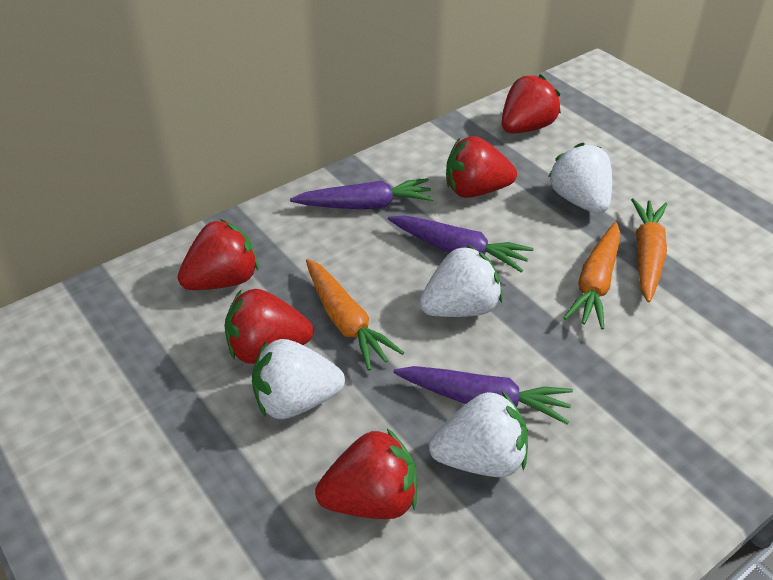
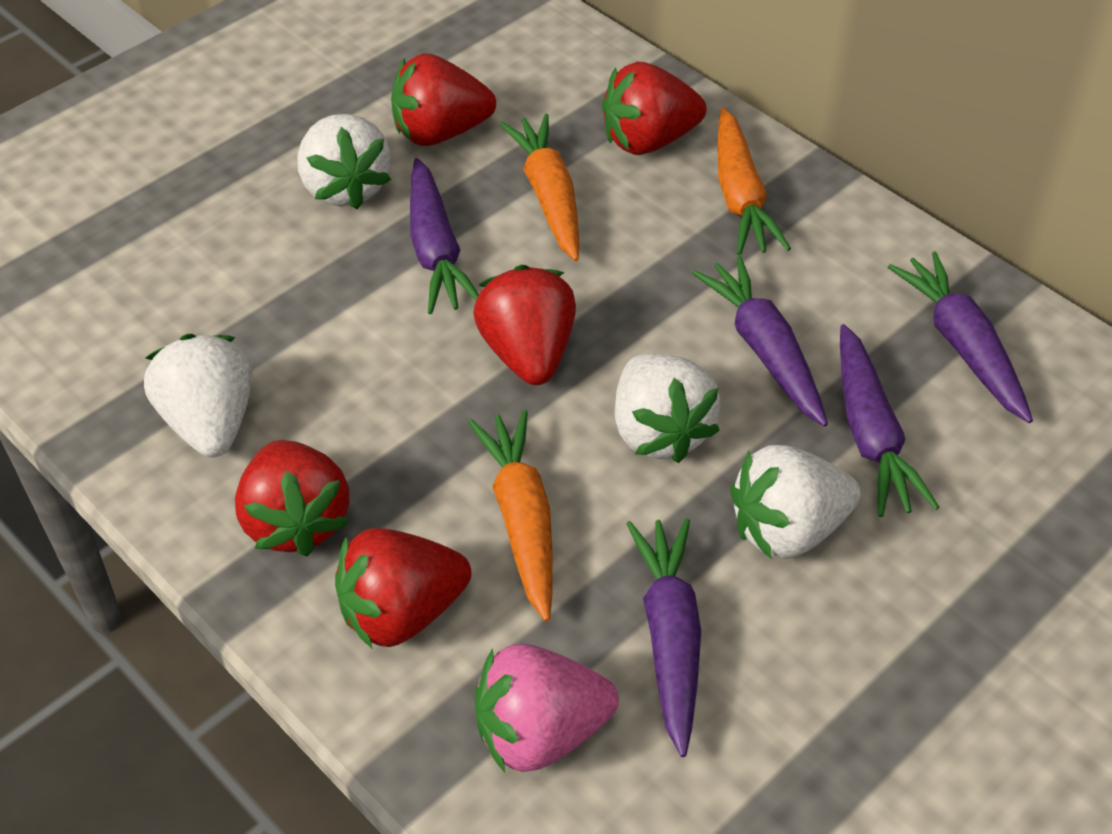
pink strawberry: none = 0 -> [475,643,619,772] = 1
purple carrot: [290,178,434,210] [388,216,533,273] [393,366,573,425] = 3 -> [410,158,479,314] [626,518,701,757] [692,256,828,427] [840,324,940,517] [888,251,1033,423] = 5

